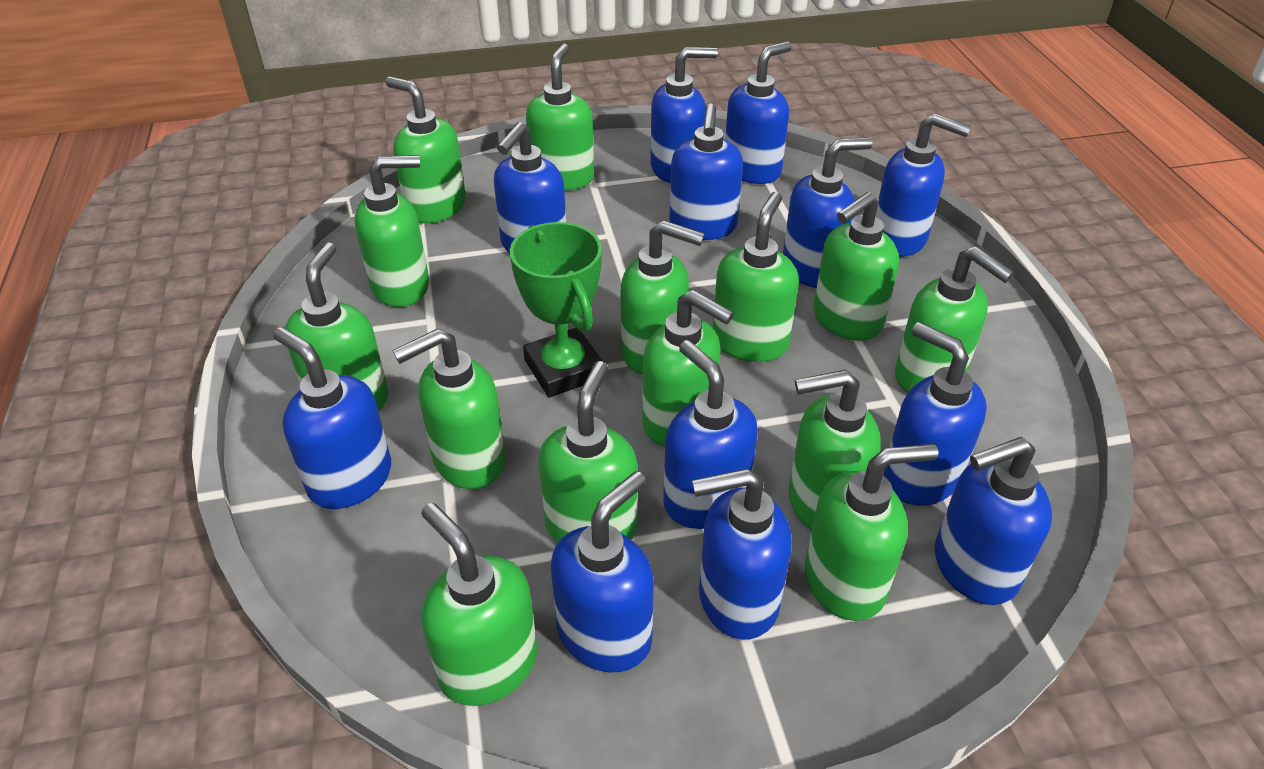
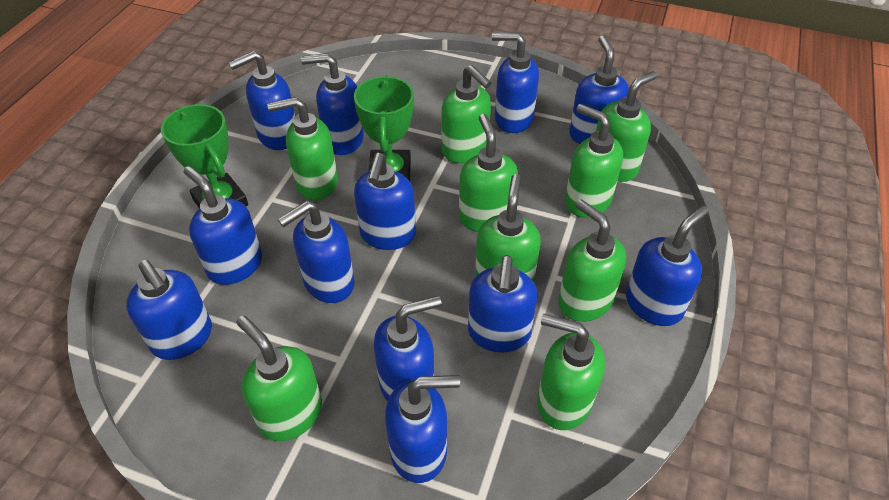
green soap dispenser: [285,242,389,411] [355,155,429,307] [386,76,466,223] [392,328,506,489] [421,503,537,706] [526,44,594,191] [538,361,638,543] [621,220,705,374] [642,290,734,446] [713,192,799,362] [789,370,881,530] [805,444,938,621] [813,192,899,341] [895,246,1014,393] = 14 -> [236,316,322,441] [267,97,338,200] [442,65,491,163] [459,114,518,232] [475,174,541,282] [537,314,605,430] [558,199,626,322] [565,104,623,218] [596,71,657,182] = 9
green trophy: [510,222,603,398] = 1 -> [161,104,248,209] [354,75,414,181] = 2

